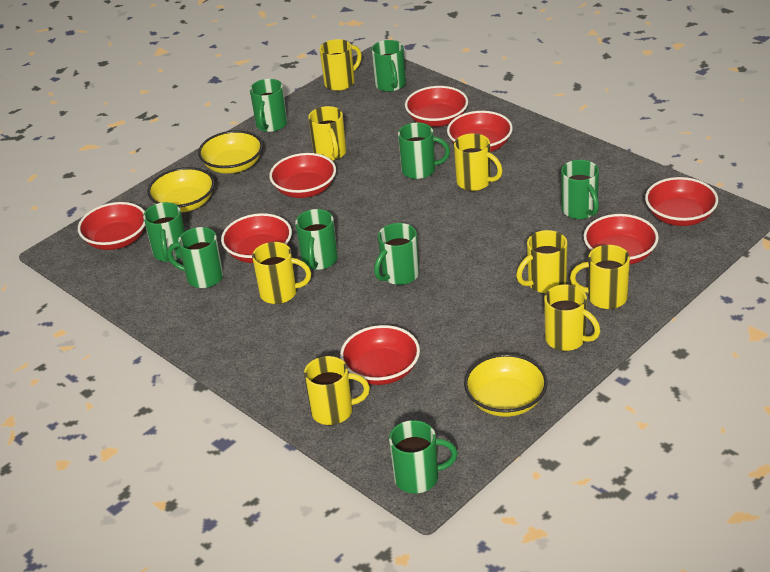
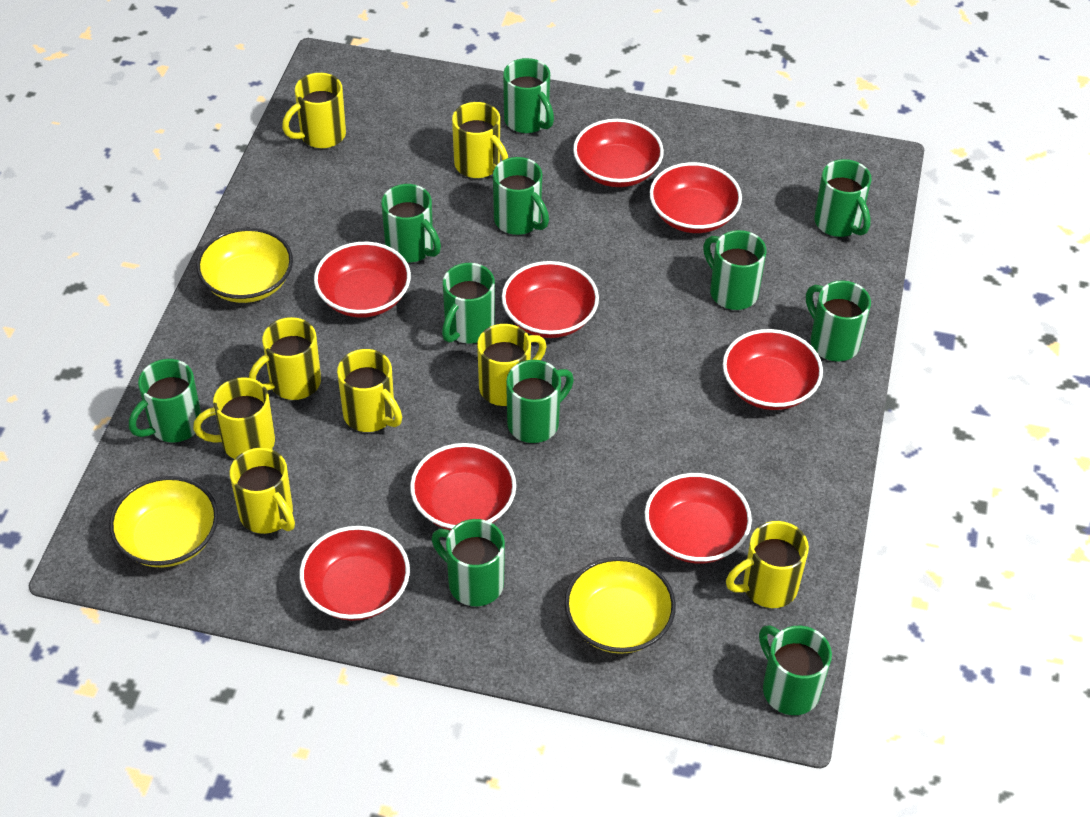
green mug: [143,202,185,262] [167,227,223,288] [250,79,288,132] [295,209,338,270] [371,40,406,92] [374,223,419,285] [389,420,458,493] [398,123,450,179] [561,160,599,219] = 9 -> [129,359,201,442] [381,184,441,262] [432,519,505,606] [442,263,495,343] [493,157,549,235] [503,58,554,133] [506,360,574,443] [703,230,766,310] [759,625,832,715] [806,280,871,362] [814,159,872,237] = 11

